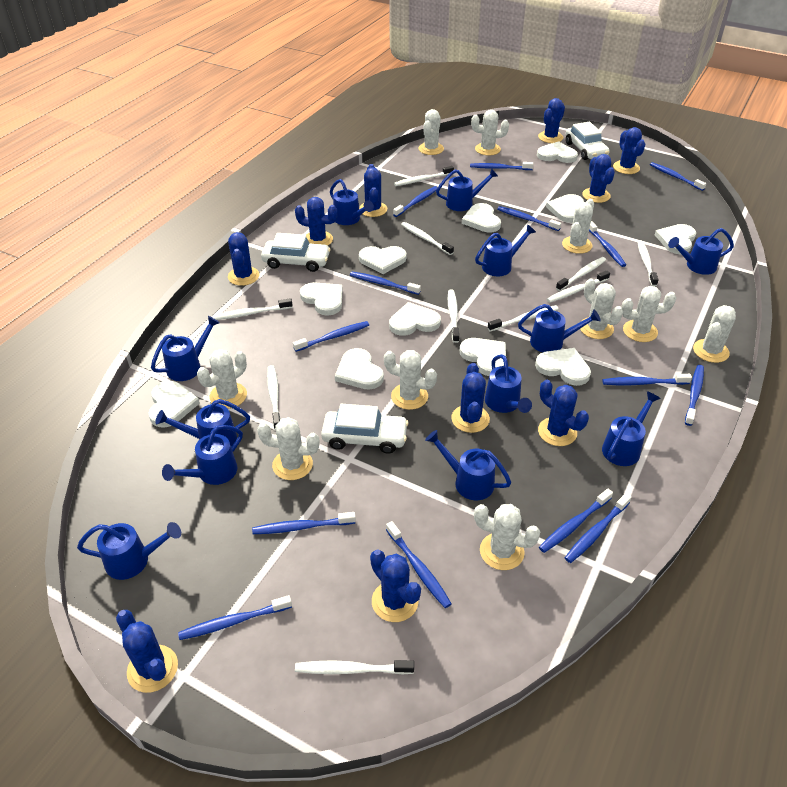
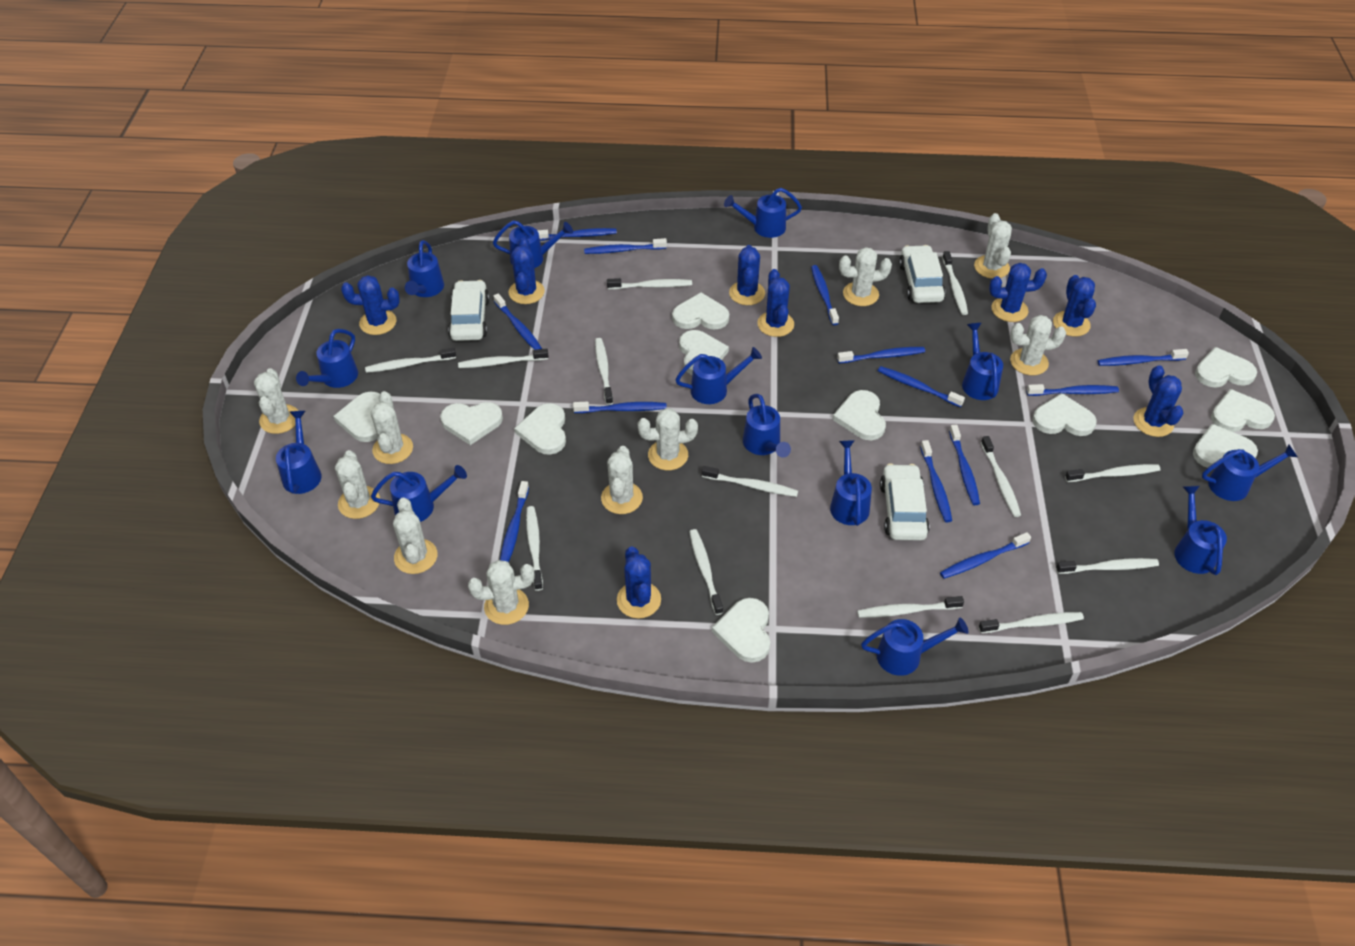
blue cactus: [116,610,178,693] [228,232,260,286] [295,197,337,245] [359,164,387,217] [370,550,421,622] [451,363,490,433] [538,98,565,143] [538,380,589,446] [582,154,615,203] [613,127,645,174] = 10 -> [341,275,400,335] [509,238,545,304] [617,546,661,619] [729,245,765,305] [757,269,794,337] [989,263,1047,322] [1053,275,1096,337] [1134,365,1183,437] = 8
blue toothbrush: [178,595,292,640] [252,512,356,534] [293,321,369,352] [350,272,421,295] [386,521,452,608] [393,186,438,217] [470,162,533,170] [497,206,561,231] [539,489,613,553] [565,493,632,563] [589,221,626,267] [602,374,692,385] [650,162,706,191] [685,365,704,426] = 14 -> [493,293,542,350] [500,481,529,563] [537,228,617,241] [573,402,667,413] [584,238,667,254] [811,265,839,325] [837,347,925,363] [878,366,965,407] [920,440,952,522] [940,532,1031,579] [949,425,980,505] [1027,384,1119,396] [1097,349,1189,366] = 13
blue watering can: [77,522,181,580] [151,316,220,381] [155,399,250,447] [162,425,243,485] [330,179,374,225] [425,430,511,500] [436,168,498,211] [475,224,536,276] [485,354,532,413] [518,304,601,352] [602,391,661,466] [668,228,734,275] = 12 -> [276,411,322,494] [296,329,358,388] [371,465,467,522] [405,240,444,297] [493,220,573,268] [675,347,762,404] [724,188,802,238] [743,394,791,458] [830,440,872,526] [861,617,969,676] [962,323,1003,400] [1174,486,1227,575] [1202,444,1298,501] = 13
white toothbrush: [213,298,293,320] [267,365,281,430] [295,660,414,674] [394,166,454,186] [401,222,454,255] [448,289,459,343] [487,305,559,332] [547,271,610,303] [556,257,606,291] [637,240,659,287] = 10 -> [365,348,456,373] [458,349,549,368] [526,506,543,591] [595,338,613,405] [607,278,692,290] [689,529,723,615] [702,466,798,497] [857,596,964,618] [942,251,968,315] [979,612,1084,633] [981,436,1021,517] [1056,558,1159,574] [1065,464,1160,482] = 13

